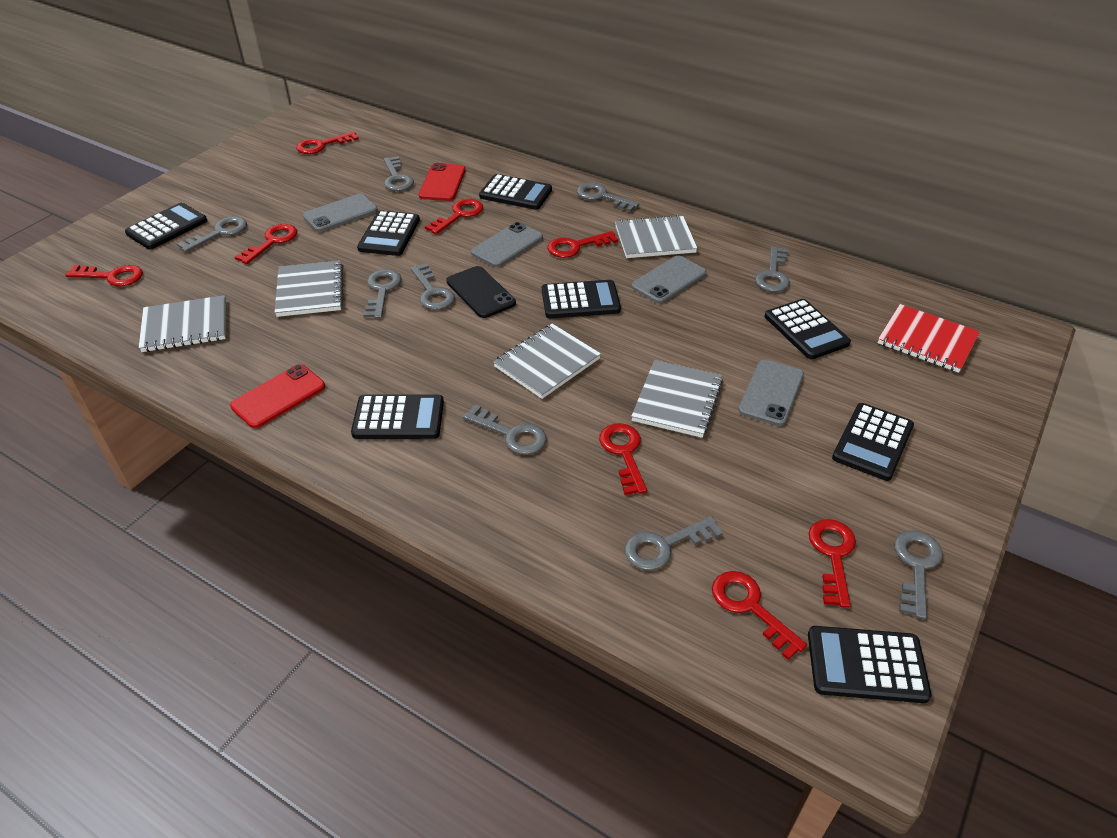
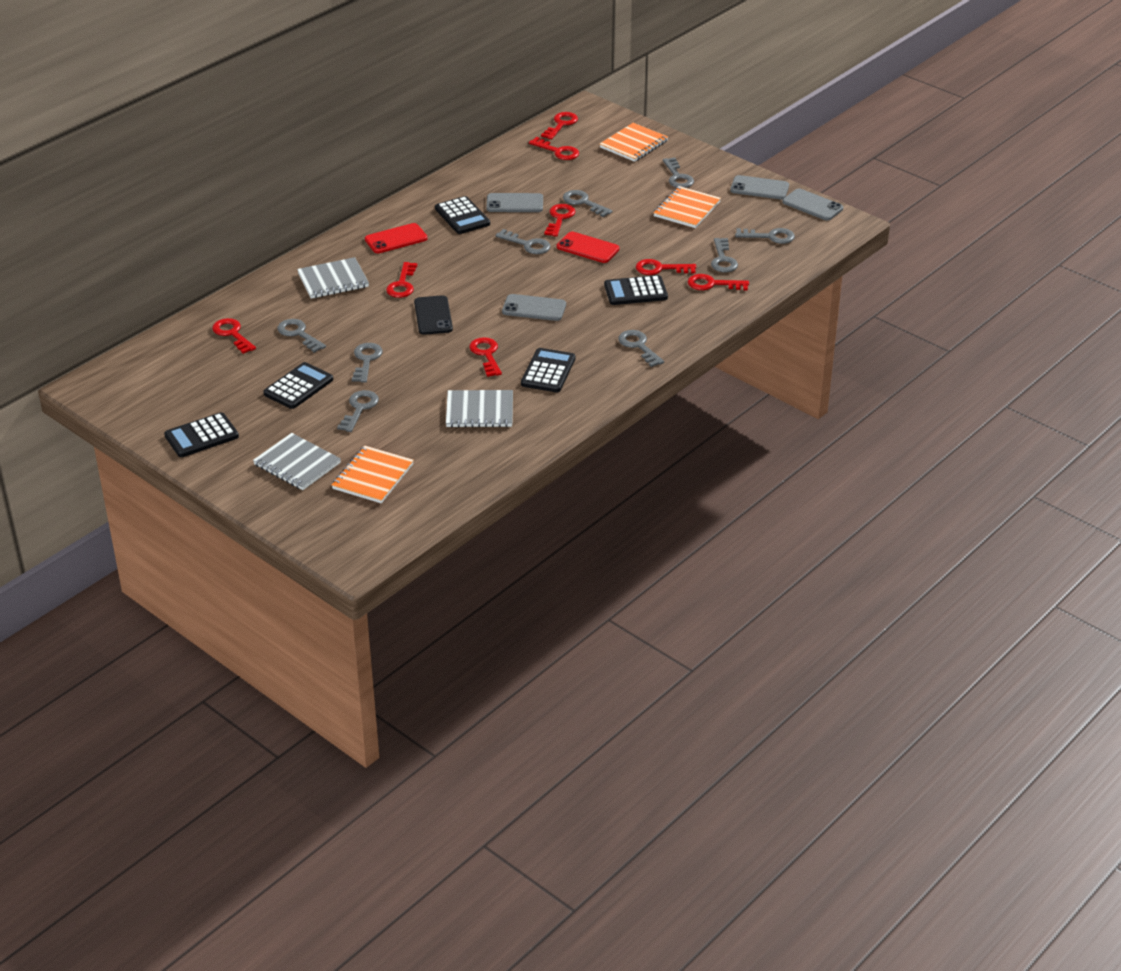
black calculator: [125,203,207,250] [351,395,444,439] [357,210,420,256] [479,174,552,210] [542,280,621,318] [765,299,851,359] [808,626,931,703] [832,403,914,481] = 8 -> [164,412,239,457] [263,362,333,409] [435,196,490,234] [521,348,575,392] [604,275,668,305] = 5
grey notebook: [139,295,226,352] [275,261,344,317] [493,324,601,399] [615,215,698,258] [631,360,723,438] = 5 -> [253,433,341,490] [297,257,369,299] [446,390,513,427] = 3
orange notebook: none = 0 -> [332,446,414,503] [600,123,668,162] [653,186,721,228] = 3
red notebook: [878,304,980,373] = 1 -> none = 0

